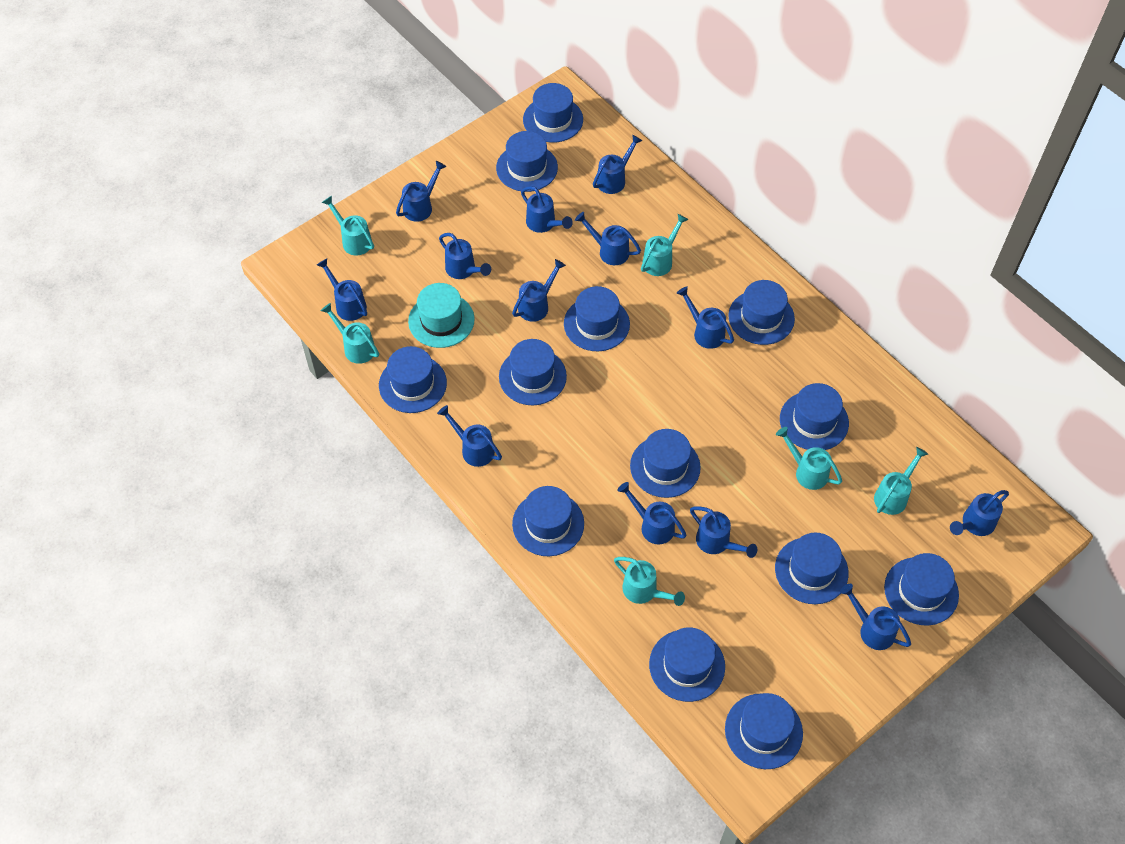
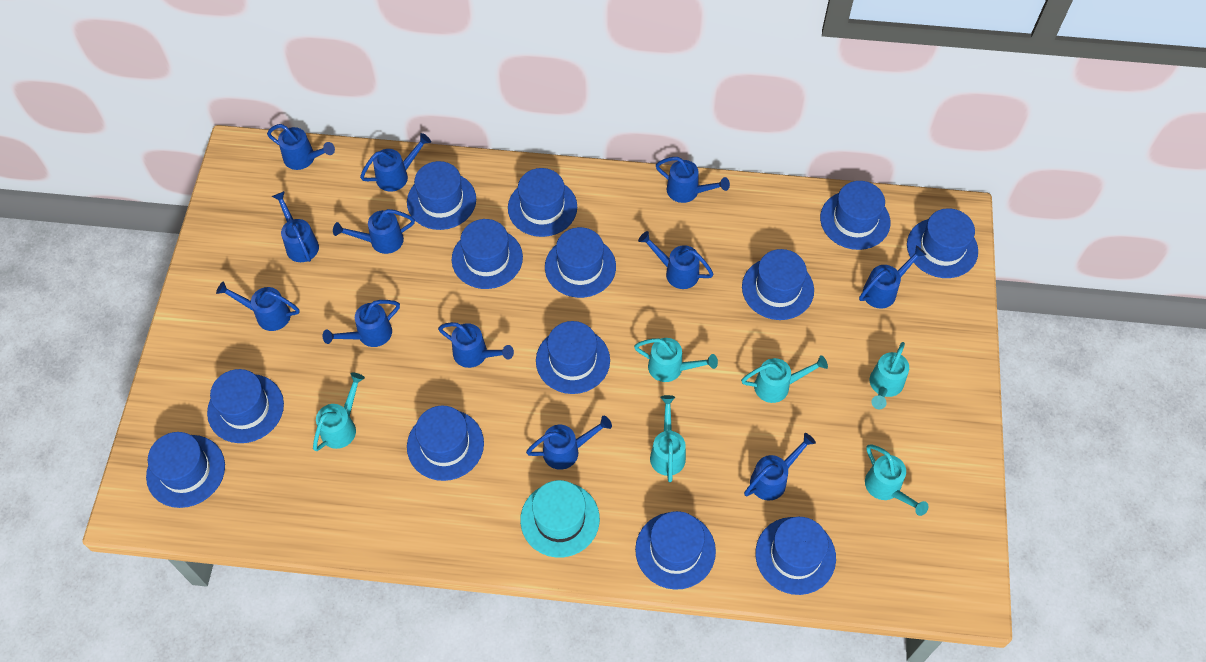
blue watering can: [317,259,367,321] [396,161,446,222] [437,405,502,467] [439,233,491,279] [512,259,566,322] [521,186,573,233] [575,212,641,265] [593,135,642,194] [617,482,687,544] [677,286,734,349] [690,506,757,558] [840,584,911,650] [950,490,1009,536] = 13 -> [216,281,299,331] [267,124,335,170] [272,191,319,262] [323,300,400,347] [333,209,415,254] [360,133,431,192] [438,322,514,368] [526,416,612,470] [638,231,714,289] [656,157,730,203] [744,433,816,500] [859,245,926,309] = 12

